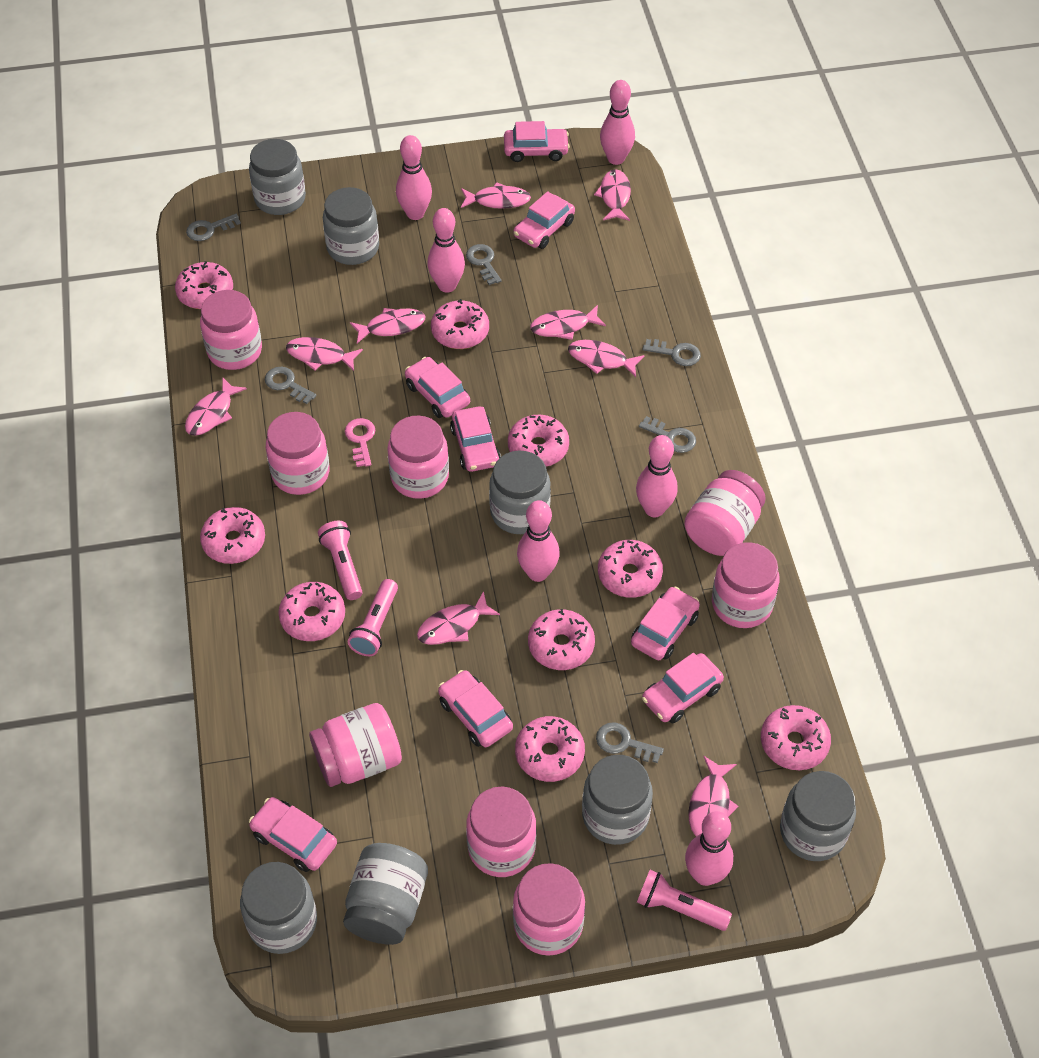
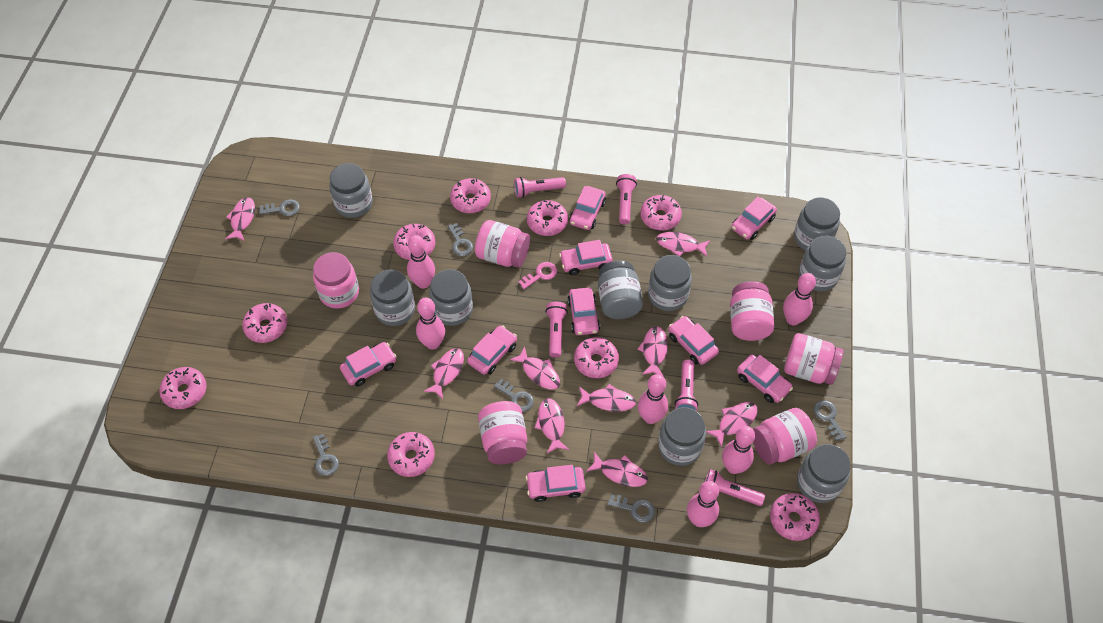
grey jar: [240,862,317,954] [249,139,306,215] [323,187,379,265] [343,843,428,945] [489,451,551,534] [582,755,653,845] [780,771,856,861] = 7 -> [329,163,373,218] [370,270,415,326] [429,269,473,326] [598,260,643,319] [648,255,692,311] [658,407,706,466] [794,198,840,251] [797,444,851,503] [799,235,846,291] = 9
pink car: [249,797,337,872] [405,357,470,418] [438,670,513,747] [450,406,501,472] [504,121,570,162] [513,191,575,249] [631,587,700,660] [642,653,724,723] = 8 -> [340,342,397,387] [467,325,517,375] [526,465,586,502] [559,240,613,275] [567,288,600,335] [569,186,606,230] [668,316,719,365] [731,197,777,240] [737,354,793,403] = 9
pink flashlight: [318,521,363,600] [348,579,398,656] [637,870,732,931] = 3 -> [514,177,566,198] [545,302,568,358] [616,174,637,224] [675,359,698,411] [705,469,765,506] = 5
pink jar: [200,290,262,370] [266,412,330,495] [309,703,402,787] [387,415,449,499] [466,787,536,877] [513,863,585,956] [684,470,766,556] [712,542,779,628] = 8 -> [313,252,359,308] [475,220,530,268] [478,401,527,464] [730,281,774,341] [753,408,817,465] [784,333,844,385] = 6

